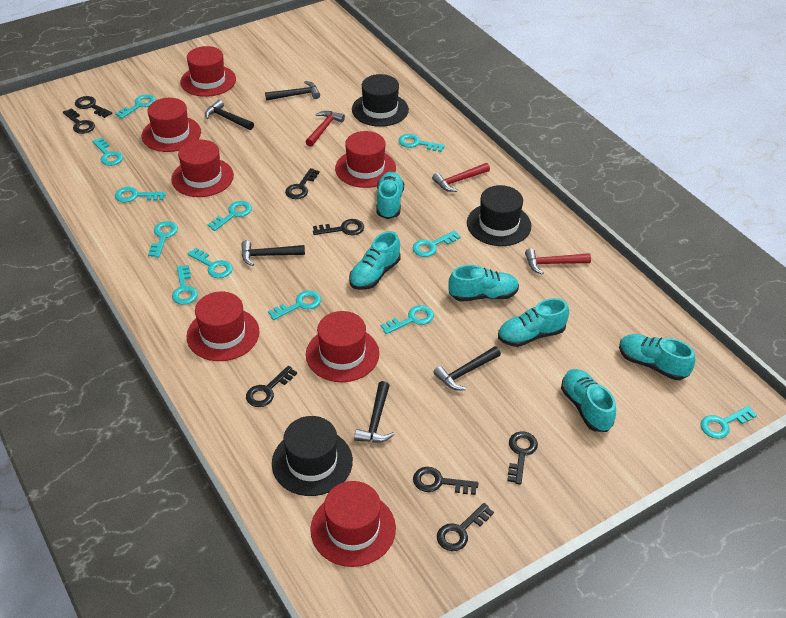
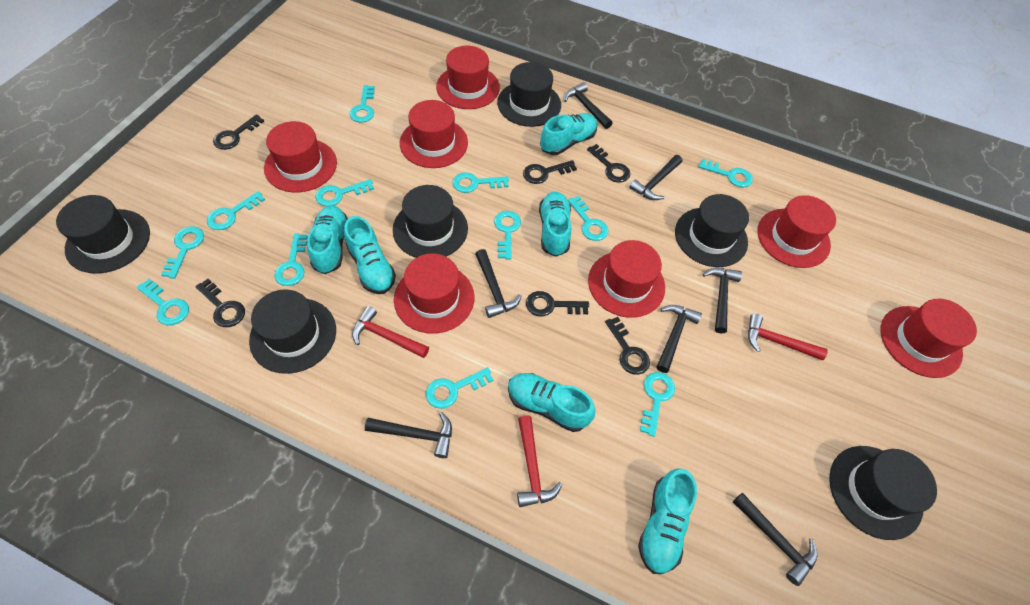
black hammer: [205,100,254,130] [241,240,305,266] [265,81,320,101] [354,381,395,443] [433,346,501,390] = 5 -> [365,412,452,458] [475,249,522,318] [564,82,612,129] [629,155,682,200] [657,305,702,373] [703,268,742,333] [733,493,817,586] = 7
black hat: [272,416,353,496] [352,74,409,127] [467,185,532,246] = 3 -> [56,195,150,274] [249,289,336,374] [393,185,468,258] [497,62,561,127] [675,194,749,267] [829,446,937,540] = 6
black key: [63,108,95,134] [75,96,112,118] [246,366,297,407] [285,168,320,199] [313,219,364,235] [413,467,478,495] [437,503,494,551] [507,432,538,485] = 8 -> [195,279,245,327] [213,114,264,150] [523,160,577,184] [526,291,589,317] [587,144,630,183] [605,317,650,375] = 6

